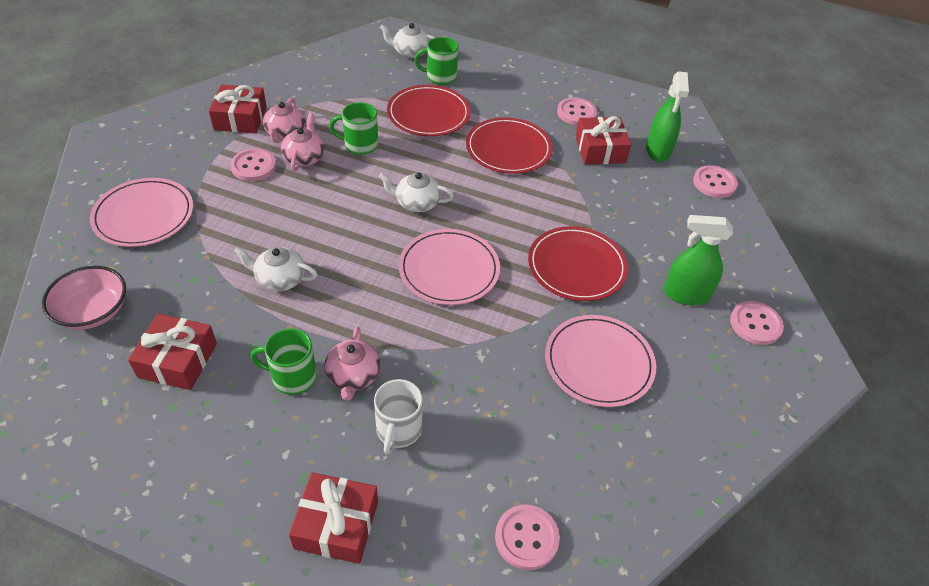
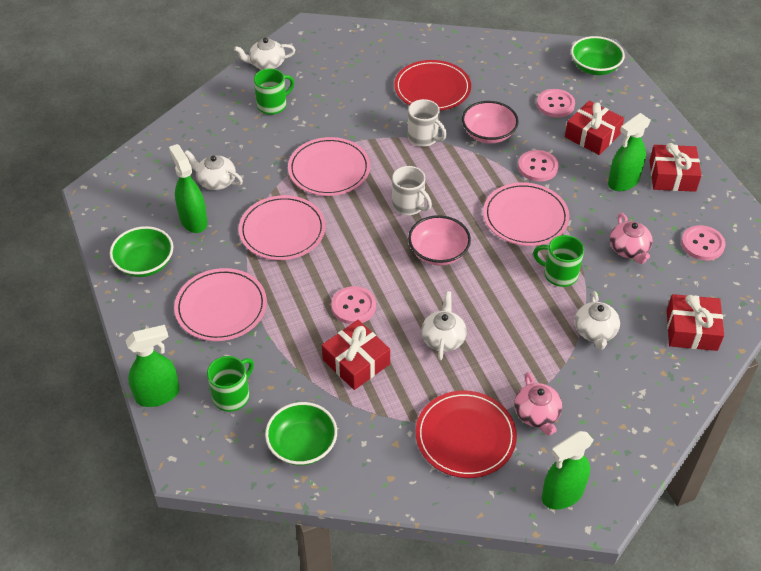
green bowl: none = 0 -> [110,226,173,277] [265,402,337,466] [571,36,625,75] = 3
green spray bottle: [646,71,689,162] [664,215,733,305] = 2 -> [125,325,180,407] [169,144,208,233] [542,431,594,509] [608,113,651,191] = 4
pink bowl: [42,266,126,330] = 1 -> [408,215,471,266] [462,101,519,144] = 2
pink button: [230,148,276,181] [495,505,560,570] [557,98,597,126] [693,165,738,198] [730,301,784,345] = 5 -> [331,286,376,324] [518,150,559,182] [537,89,575,118] [681,225,725,261] = 4
pink plate: [90,178,193,247] [399,229,500,305] [545,315,656,407] = 3 -> [174,268,267,341] [239,195,326,260] [288,137,370,196] [483,182,569,246] = 4
pink teapot: [263,98,306,143] [281,113,325,171] [324,326,380,401] = 3 -> [514,372,562,436] [610,213,653,264] = 2
red plate: [387,85,470,136] [466,117,552,174] [528,226,628,301] = 3 -> [394,60,471,111] [416,391,517,478] = 2
white mug: [374,379,423,455] = 1 -> [392,166,432,215] [408,99,447,147] = 2
white teapot: [234,247,318,292] [379,172,454,212] [380,23,435,58] = 3 -> [185,150,243,190] [234,38,295,70] [421,291,467,360] [575,291,620,350] = 4

